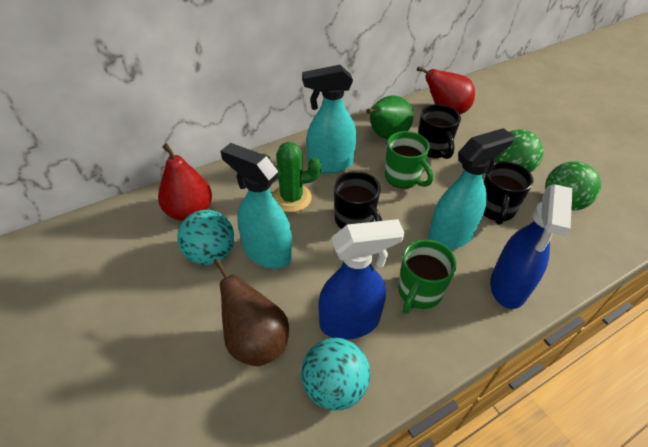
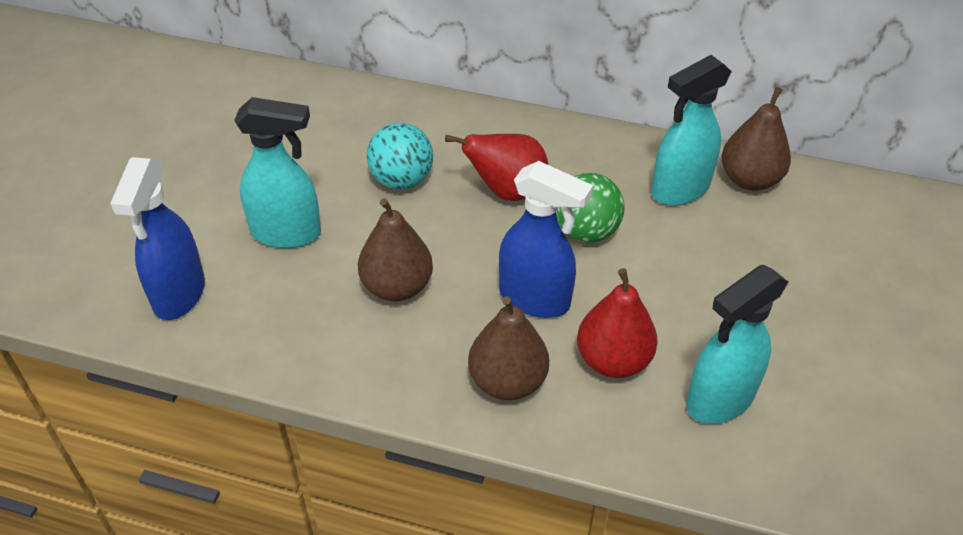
black mug: [334,171,382,229] [418,104,461,159] [483,161,533,225] = 3 -> none = 0
brown pear: [214,259,289,366] = 1 -> [358,198,433,301] [468,296,549,400] [722,87,791,191] = 3
green ball: [495,129,543,172] [545,161,601,211] = 2 -> [556,173,625,243] = 1
green cactus: [263,142,321,212] = 1 -> none = 0
green mug: [384,131,433,188] [398,240,457,314] = 2 -> none = 0
green pear: [366,95,413,140] = 1 -> none = 0
turquoise ball: [177,210,235,265] [301,338,370,410] = 2 -> [367,123,433,190] = 1

